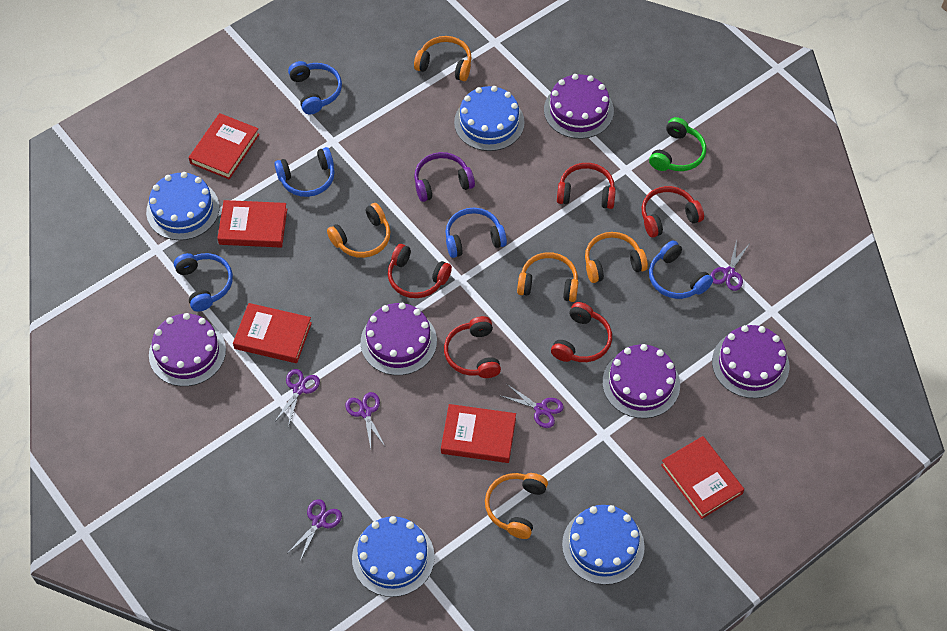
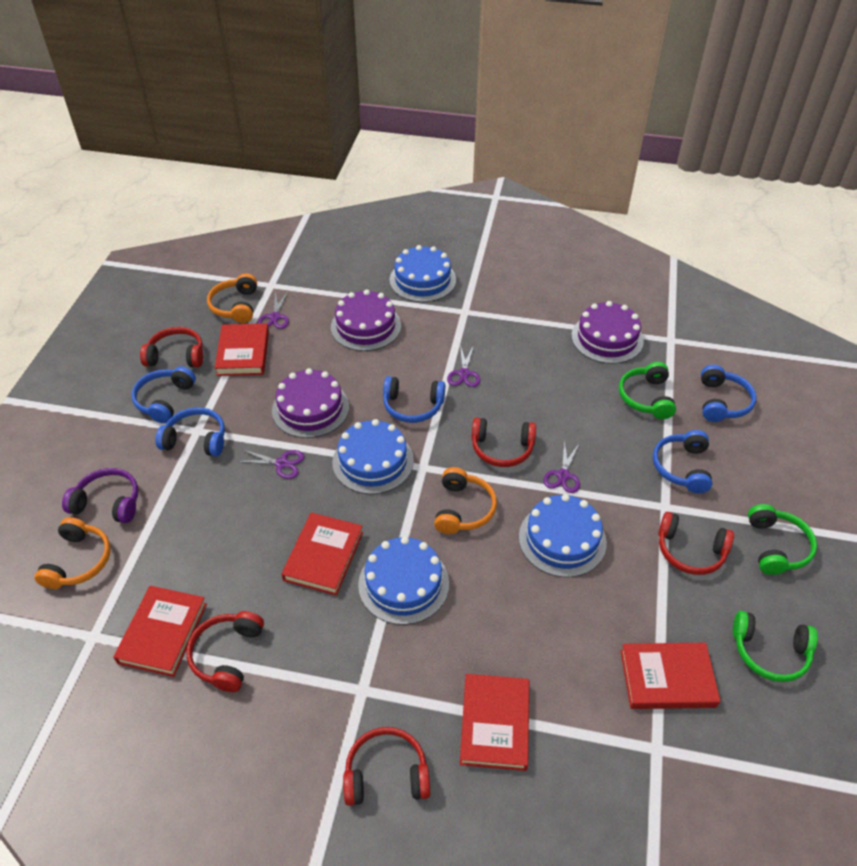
green headphones: [649,117,706,171] = 1 -> [619,362,676,419] [733,611,818,682] [748,504,817,575] = 3
orange headphones: [327,203,391,258] [414,36,472,81] [485,473,548,539] [517,252,578,302] [585,232,648,283] = 5 -> [35,517,111,589] [207,273,257,323] [434,467,497,534] = 3
purple cake: [149,313,226,386] [361,303,437,375] [544,74,614,139] [603,344,680,418] [712,325,790,398] = 5 -> [272,368,349,438] [331,289,401,351] [571,301,644,364] = 3
purple scissors: [275,369,320,427] [288,499,342,561] [345,392,385,448] [499,384,564,428] [710,240,749,291] = 5 -> [236,449,305,479] [258,291,289,329] [447,345,481,387] [543,440,580,493] = 4

